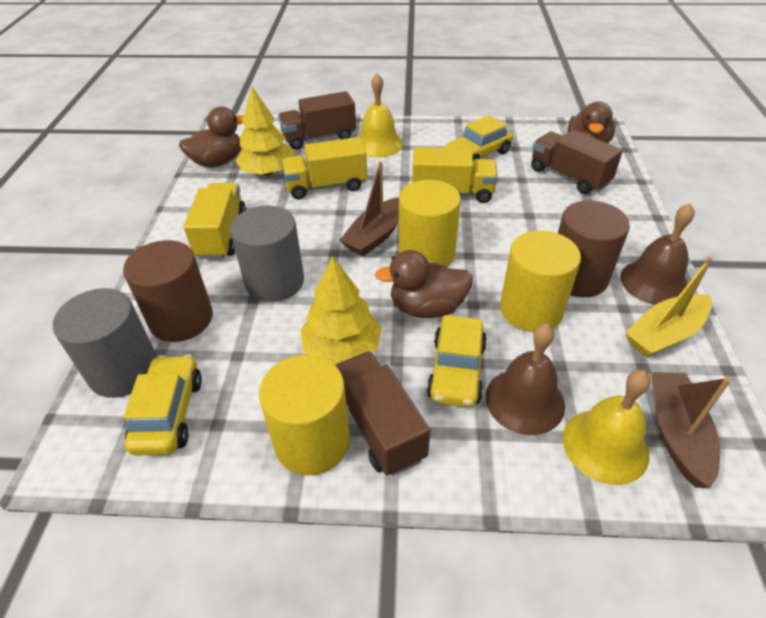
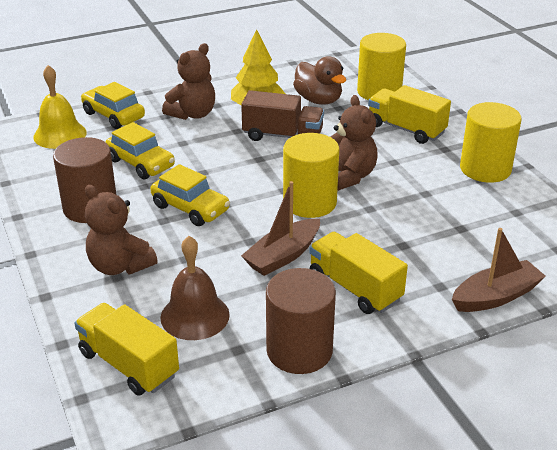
brown bell: [486,323,565,435] [620,203,695,305] = 2 -> [160,236,230,340] = 1
brown duck: [179,107,244,168] [375,250,473,318] [568,102,615,143] = 3 -> [293,56,346,105] = 1
brown teddy bear: none = 0 -> [85,185,158,275] [162,43,215,120] [330,95,378,191] = 3
brown truck: [278,91,356,150] [335,351,430,476] [531,130,623,194] = 3 -> [241,90,324,141] = 1
grey cylinder: [53,288,157,398] [230,205,304,302] = 2 -> none = 0
yellow bell: [359,73,403,158] [562,370,651,485] = 2 -> [33,65,86,149] = 1
yellow boat: [625,257,712,357] = 1 -> none = 0
yellow tree: [235,87,293,175] [300,256,382,365] = 2 -> [231,29,285,105] = 1

